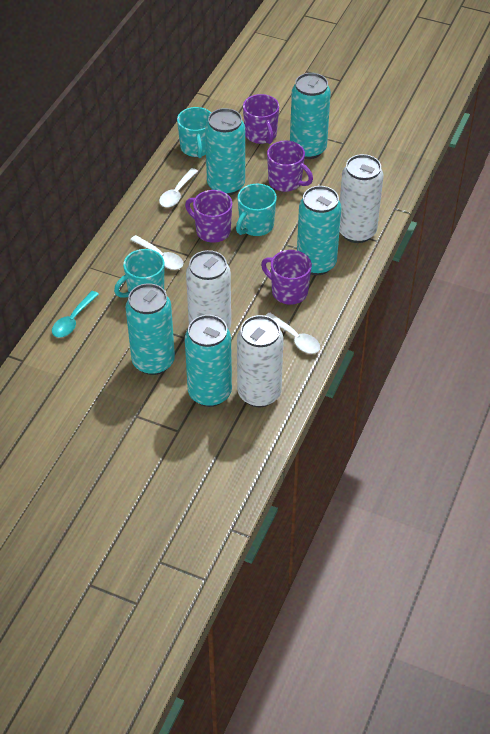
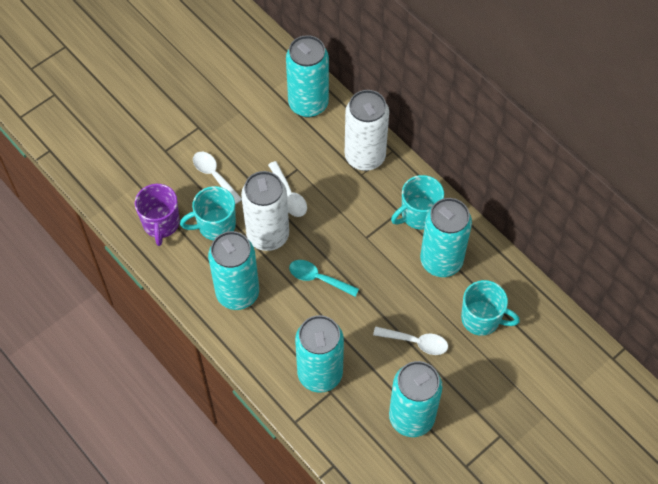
purple mug: [185,190,232,243] [243,94,279,144] [261,250,312,305] [267,141,313,192] = 4 -> [135,184,180,246] = 1
white can: [186,250,231,330] [237,315,284,407] [339,154,384,243] = 3 -> [241,171,289,251] [345,90,389,171] = 2

